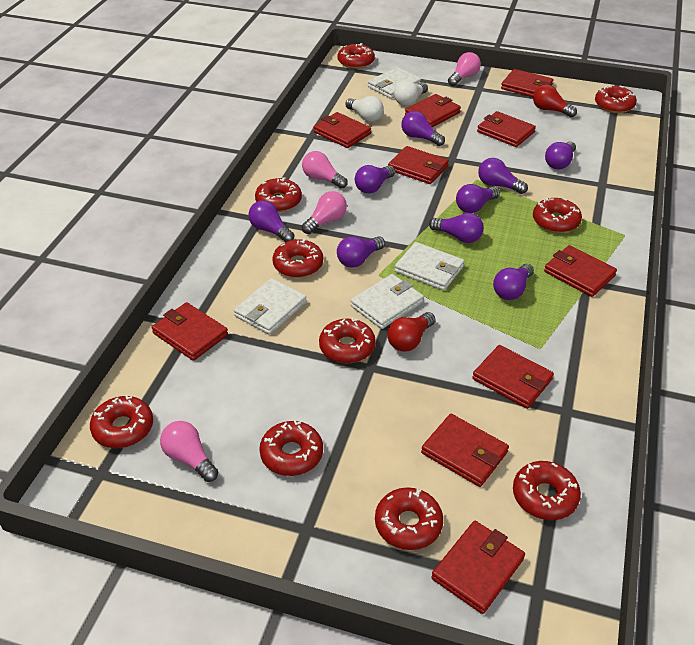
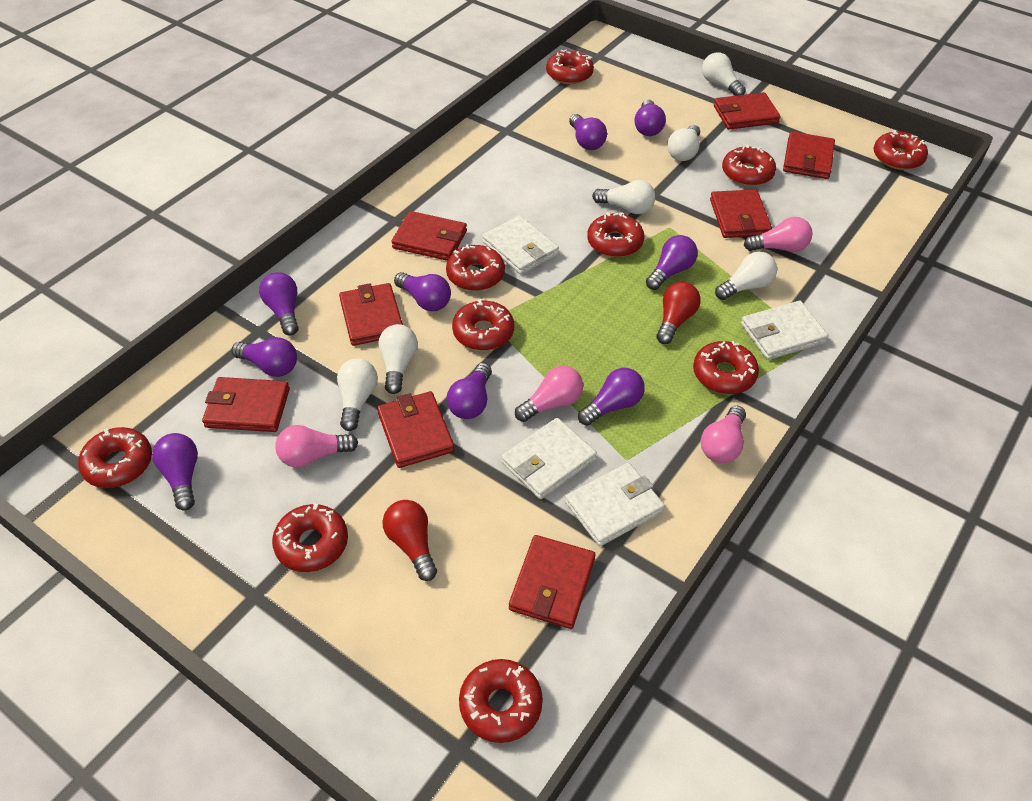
red wallet: [152,302,228,361] [313,112,371,148] [388,146,449,184] [405,94,461,127] [421,414,509,487] [431,521,525,614] [472,345,554,409] [477,111,536,147] [501,69,553,97] [544,245,617,297] = 10 -> [202,377,290,432] [339,283,403,346] [377,391,454,468] [391,211,467,261] [509,535,596,629] [710,189,772,238] [714,92,781,130] [783,132,835,179] = 8
white light bulb: [345,96,384,122] [394,80,428,106] = 2 -> [337,358,378,431] [378,324,418,394] [592,180,656,214] [667,125,700,161] [702,52,746,96] [715,252,777,300] = 6

